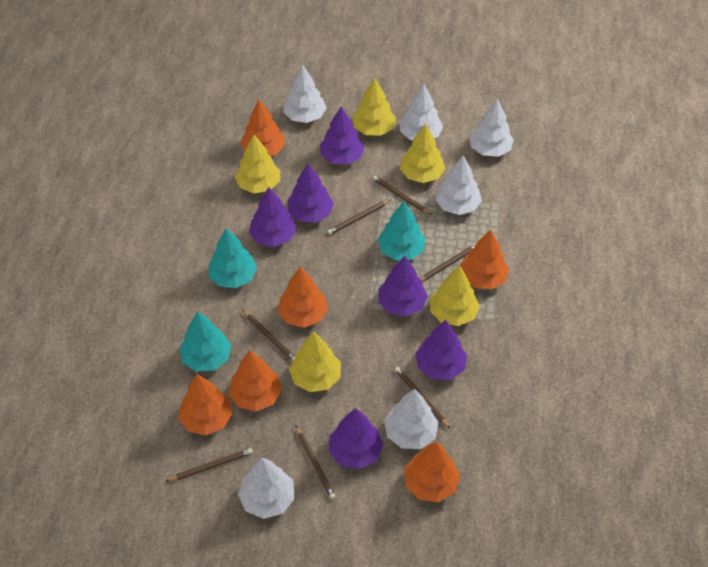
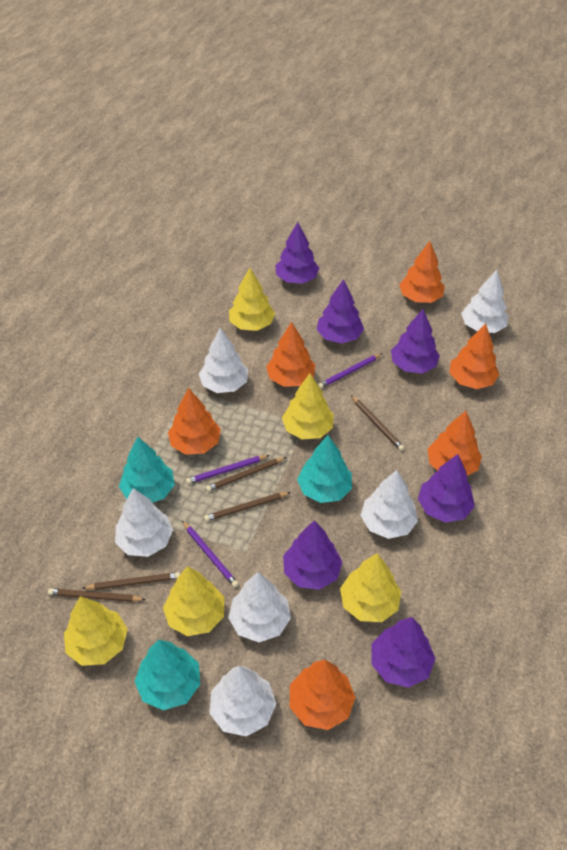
brown pencil: [166,448,253,481] [242,310,295,361] [296,426,336,500] [327,199,391,235] [373,176,432,215] [394,367,450,428] [420,244,476,282] = 7 -> [48,588,146,602] [82,572,180,590] [204,492,291,521] [206,457,287,492] [351,396,404,451] = 5
purple pencil: none = 0 -> [182,521,239,588] [186,455,270,484] [318,353,382,389] = 3

